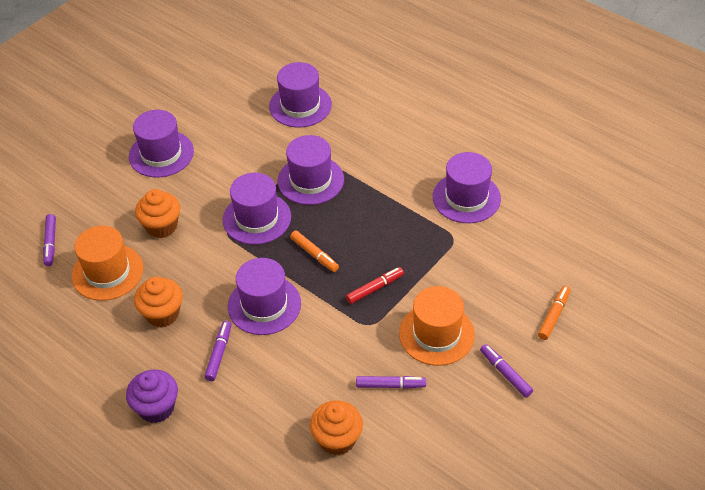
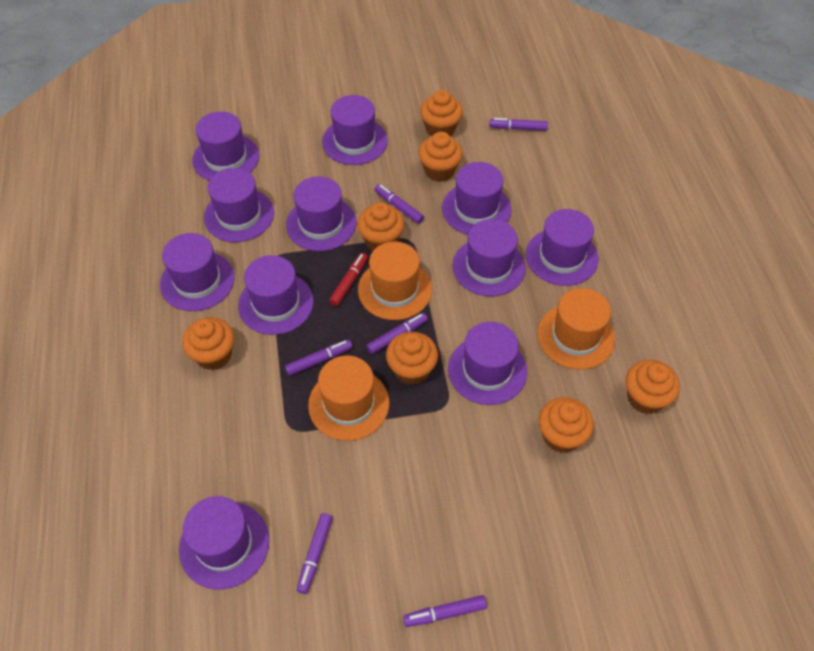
orange cupcake: [134,277,183,327] [135,189,180,238] [310,400,363,456] = 3 -> [182,317,235,370] [357,202,404,251] [386,332,438,385] [418,132,463,182] [420,90,463,136] [539,397,594,453] [626,360,680,414] = 7
orange hat: [72,226,143,301] [399,286,475,366] = 2 -> [308,356,389,441] [358,242,432,320] [537,288,615,370] = 3
orange marker: [290,231,339,272] [538,286,570,340] = 2 -> none = 0
purple cupcake: [126,369,178,423] = 1 -> none = 0
purple hat: [129,110,194,177] [223,173,291,245] [228,258,301,335] [269,62,332,128] [277,135,344,205] [433,152,501,223] = 6 -> [160,233,235,311] [179,496,269,589] [192,112,259,181] [204,168,274,242] [238,255,314,335] [286,176,357,251] [322,95,388,165] [442,162,512,235] [448,322,527,405] [453,219,526,296] [526,209,599,286] = 11
purple marker: [43,214,56,266] [204,321,232,381] [356,376,426,389] [480,344,533,397] = 4 -> [285,339,352,376] [297,513,333,594] [367,313,428,354] [374,184,424,224] [403,595,487,627] [489,118,548,131] = 6

